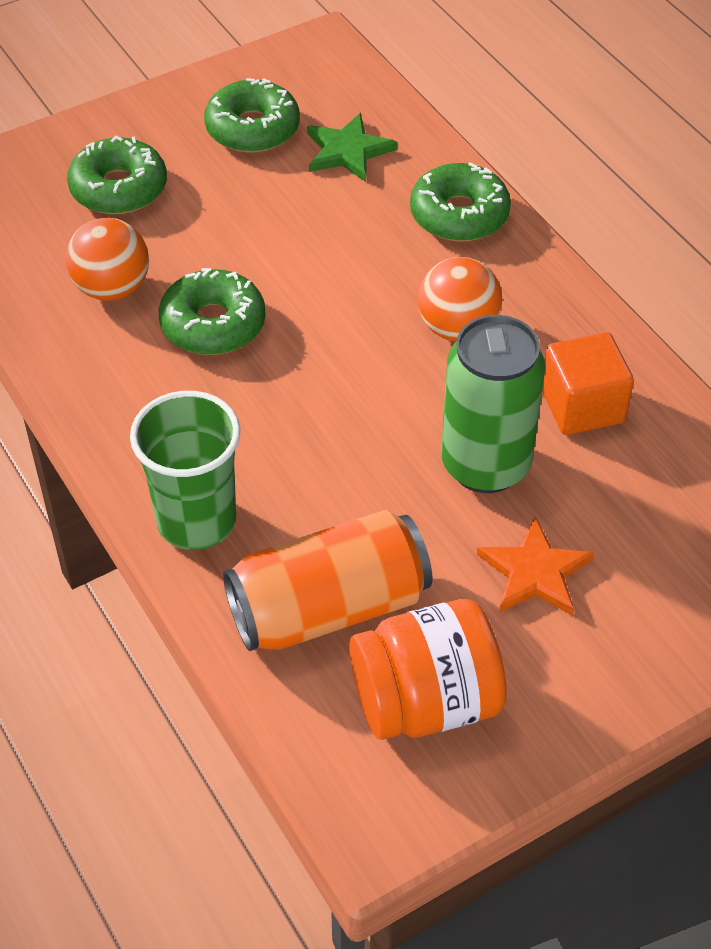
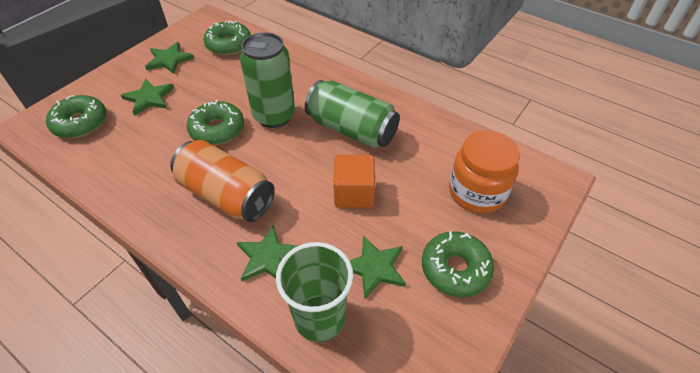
green can: [441,315,545,493] = 1 -> [240,32,295,128] [305,80,400,148] = 2
green star: [307,113,398,182] = 1 -> [121,79,174,116] [145,42,194,74] [237,224,297,281] [350,236,406,299] = 4
orange ball: [66,218,149,301] [418,257,502,342] = 2 -> none = 0
orange star: [477,517,594,616] = 1 -> none = 0

